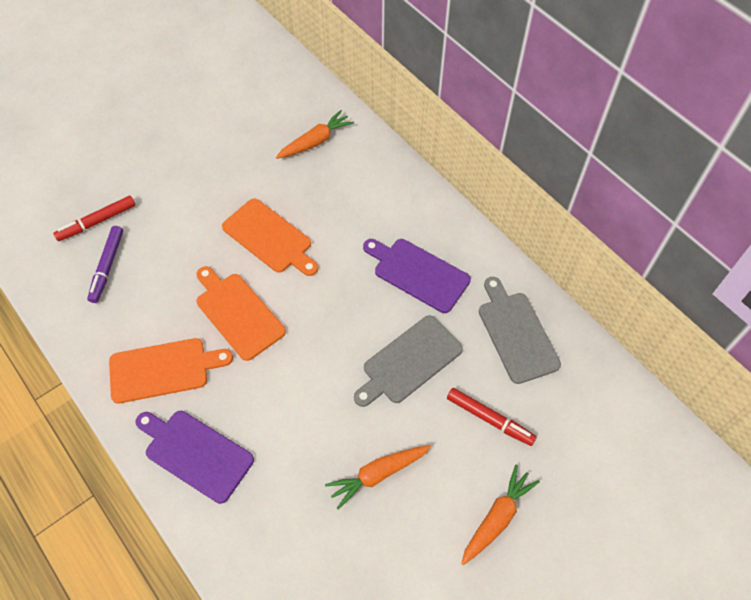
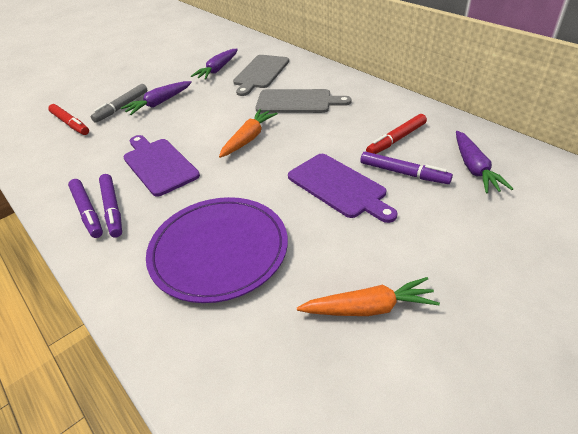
grey marker: none = 0 -> [91,84,147,123] = 1
orange carrot: [276,110,354,159] [325,445,431,510] [461,465,540,565] = 3 -> [219,109,278,158] [297,277,440,316] = 2
orange cutting board: [109,338,233,403] [197,266,286,361] [222,198,318,276] = 3 -> none = 0
purple carrot: none = 0 -> [121,81,192,115] [191,49,238,80] [456,131,513,194] = 3
purple marker: [87,226,123,303] = 1 -> [68,179,103,238] [99,174,122,238] [360,152,453,184] = 3
purple plate: none = 0 -> [146,197,288,303] = 1

